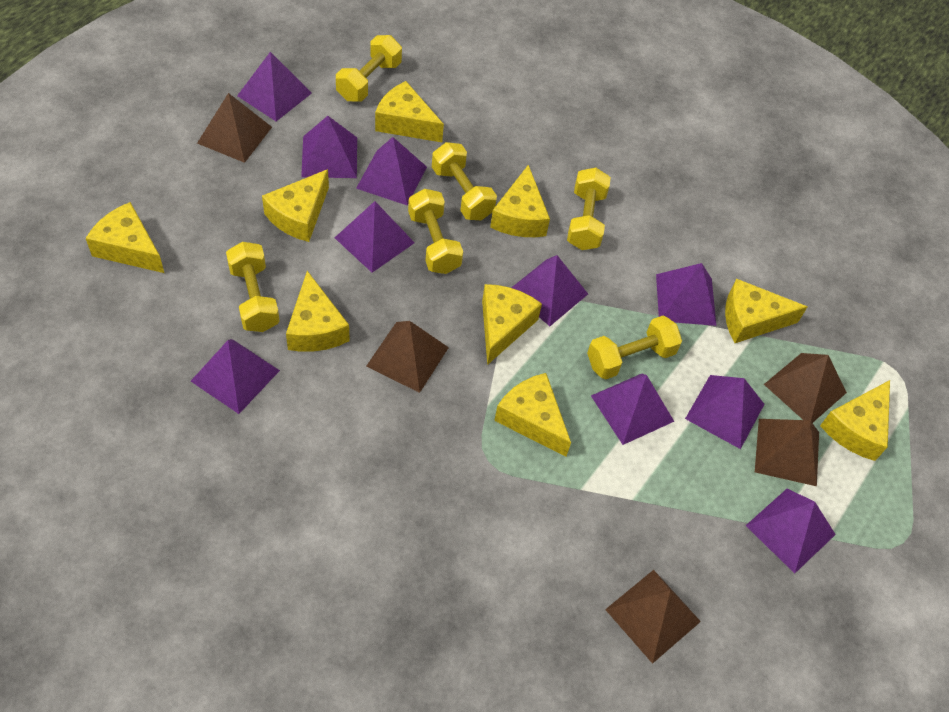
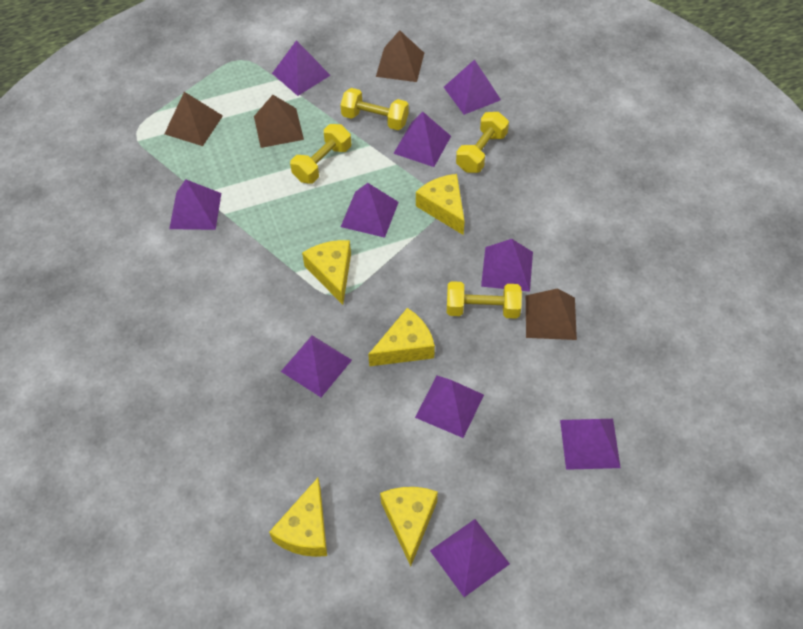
brown pyramid: [197,93,272,163] [366,321,449,393] [605,570,701,664] [755,419,819,486] [764,353,847,423] = 5 -> [164,92,223,146] [254,95,304,148] [376,30,424,82] [526,288,577,340] = 4
yellow cheese: [86,202,164,273] [262,169,329,242] [286,271,350,352] [375,81,444,142] [482,284,542,365] [490,165,550,237] [494,373,571,457] [725,278,807,343] [820,380,890,461] = 9 -> [269,478,327,557] [302,240,351,305] [368,308,435,366] [380,487,438,566] [416,174,465,235] = 5
yellow dumbbell: [226,242,280,332] [336,35,402,102] [408,189,463,274] [432,142,497,220] [567,168,611,250] [587,315,682,380] = 6 -> [290,124,351,184] [341,88,409,130] [447,281,522,319] [456,112,509,173] = 4

